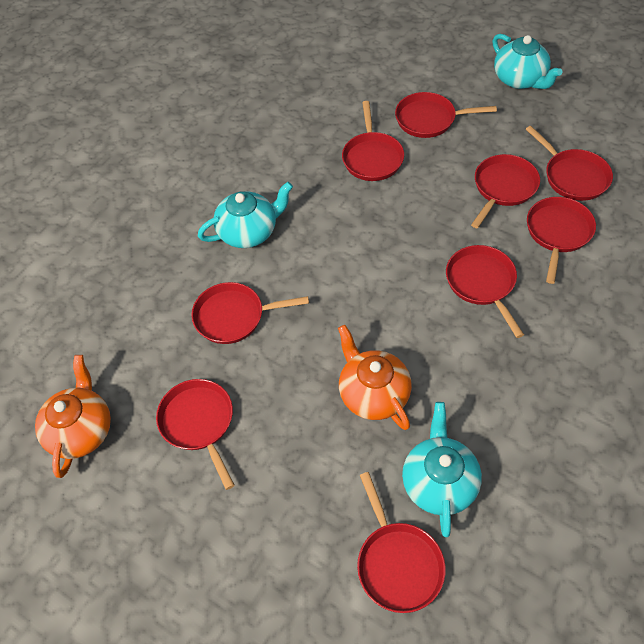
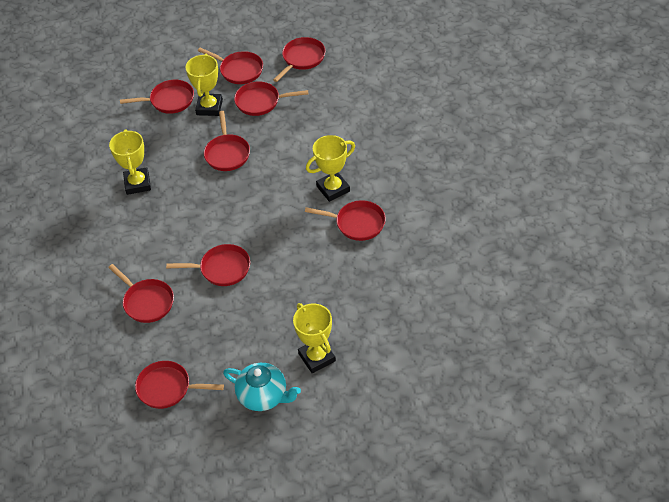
orange teapot: [35,355,111,478] [338,325,412,430] = 2 -> none = 0
turquoise teapot: [198,182,293,248] [402,402,482,537] [492,34,562,89] = 3 -> [223,363,301,411] = 1
yellow trophy: none = 0 -> [109,129,151,195] [185,53,223,116] [293,303,336,373] [306,135,355,202] = 4

